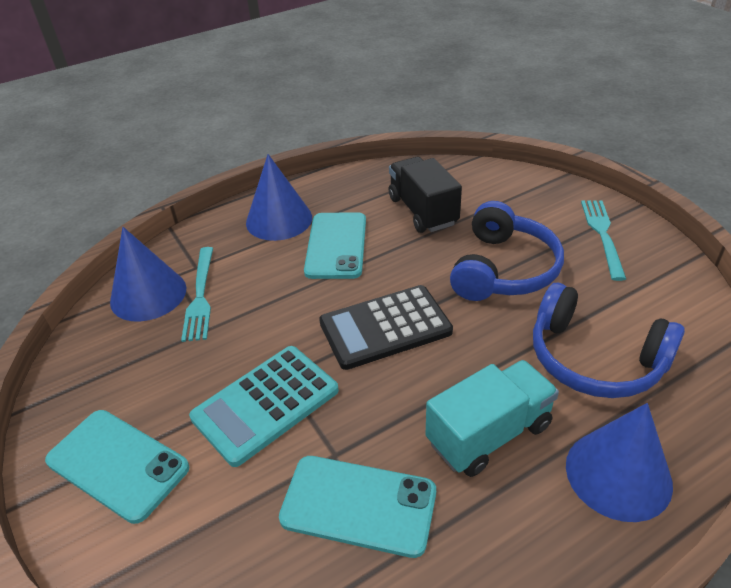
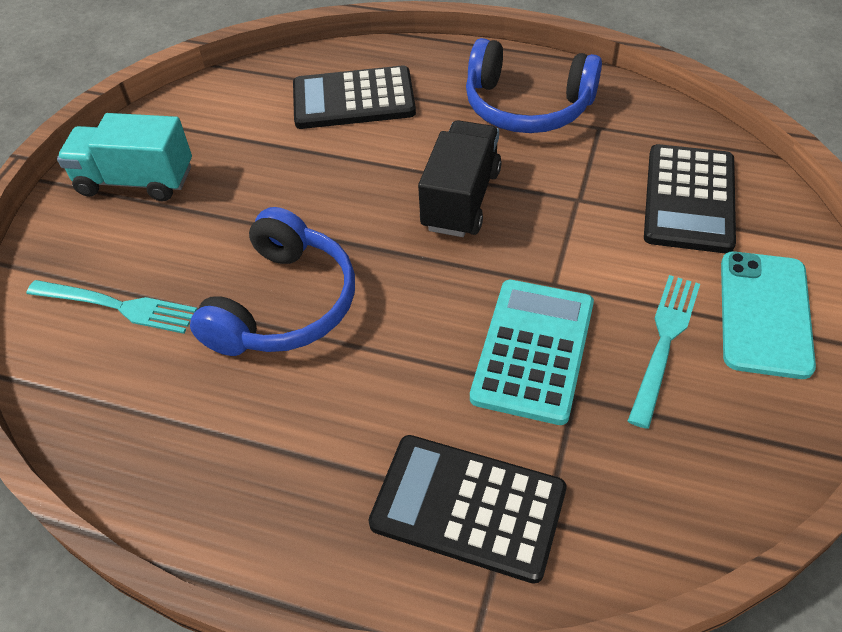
black calculator: [319,285,453,370] = 1 -> [293,66,416,129] [368,435,566,584] [644,144,736,254] = 3
blue cone: [110,227,186,322] [246,154,312,241] [566,403,673,522] = 3 -> none = 0
turquoise phone: [45,410,189,524] [279,456,436,558] [304,212,366,279] = 3 -> [721,252,816,379] = 1

